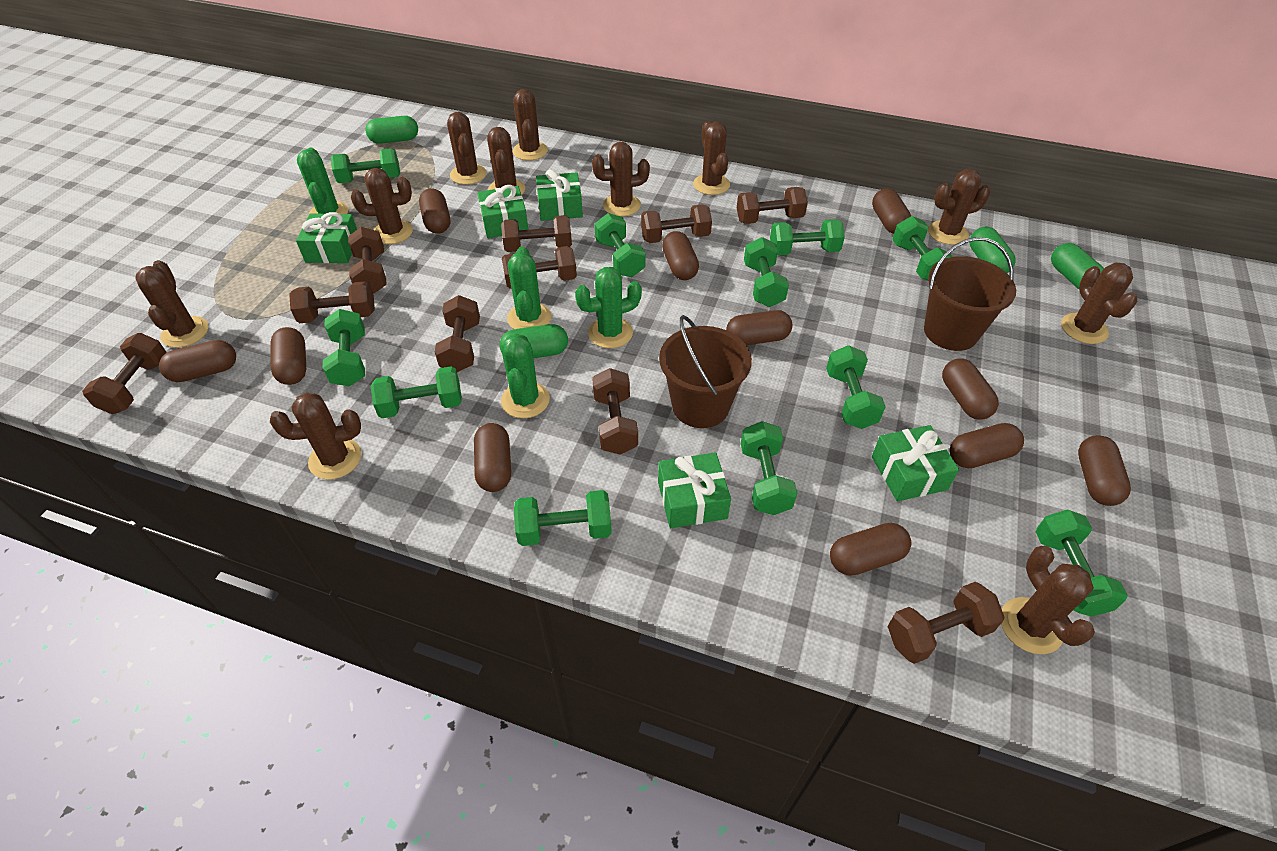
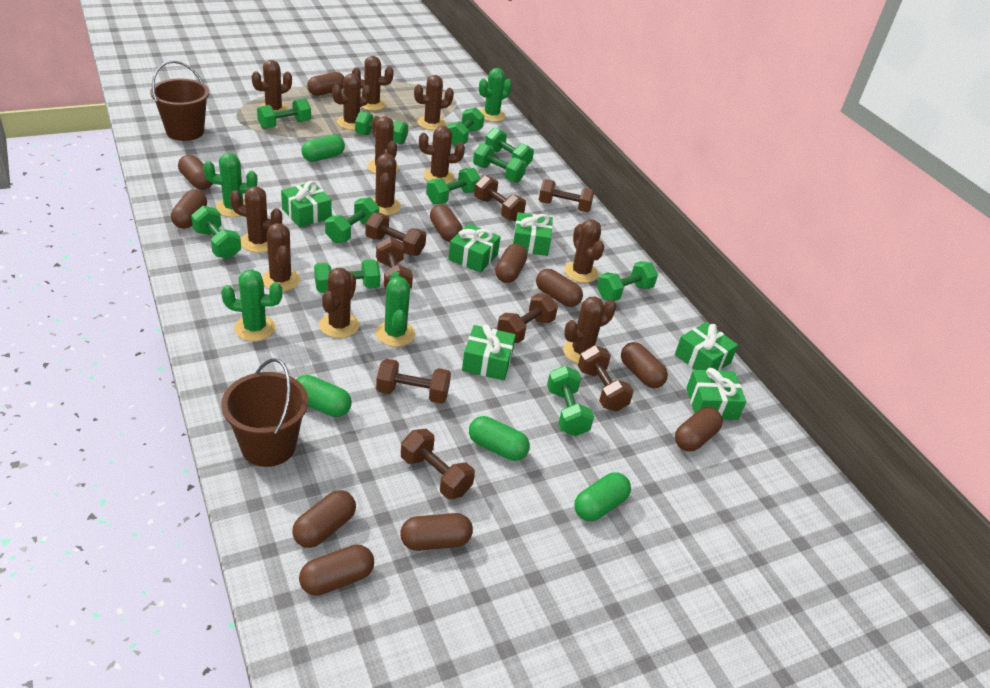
brown cactus: [135,260,208,348] [270,393,362,480] [351,168,413,244] [447,112,487,185] [487,127,525,195] [513,89,548,161] [592,142,650,216] [693,121,730,195] [928,169,990,245] [1001,546,1095,654] [1061,262,1137,344] = 11 -> [230,186,282,253] [252,60,292,112] [262,223,300,291] [319,268,359,338] [332,73,371,130] [352,56,394,111] [368,116,399,174] [373,153,401,215] [414,75,454,130] [419,126,465,184] [563,297,616,364] [564,219,604,283] = 12
brown dumbbell: [82,333,167,414] [289,281,375,323] [348,227,387,294] [435,295,480,372] [501,215,572,252] [502,246,577,289] [592,368,638,454] [641,204,712,243] [737,187,808,224] [888,582,1004,664] = 10 -> [365,212,426,256] [376,237,413,290] [376,359,451,404] [401,429,475,499] [474,175,526,221] [497,294,558,343] [539,179,595,212] [578,345,634,412] = 8
green gift: [296,212,357,263] [477,185,528,238] [536,169,583,221] [658,452,731,528] [872,425,959,501] = 5 -> [281,181,332,228] [448,224,501,273] [462,324,516,381] [513,212,553,256] [675,322,738,371] [686,368,746,420] = 6

